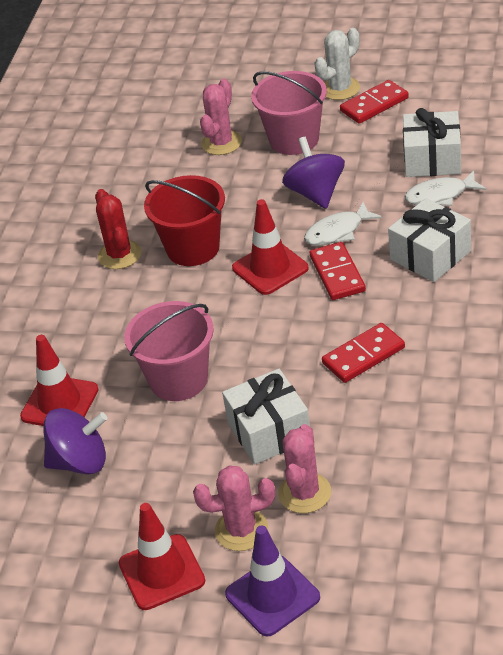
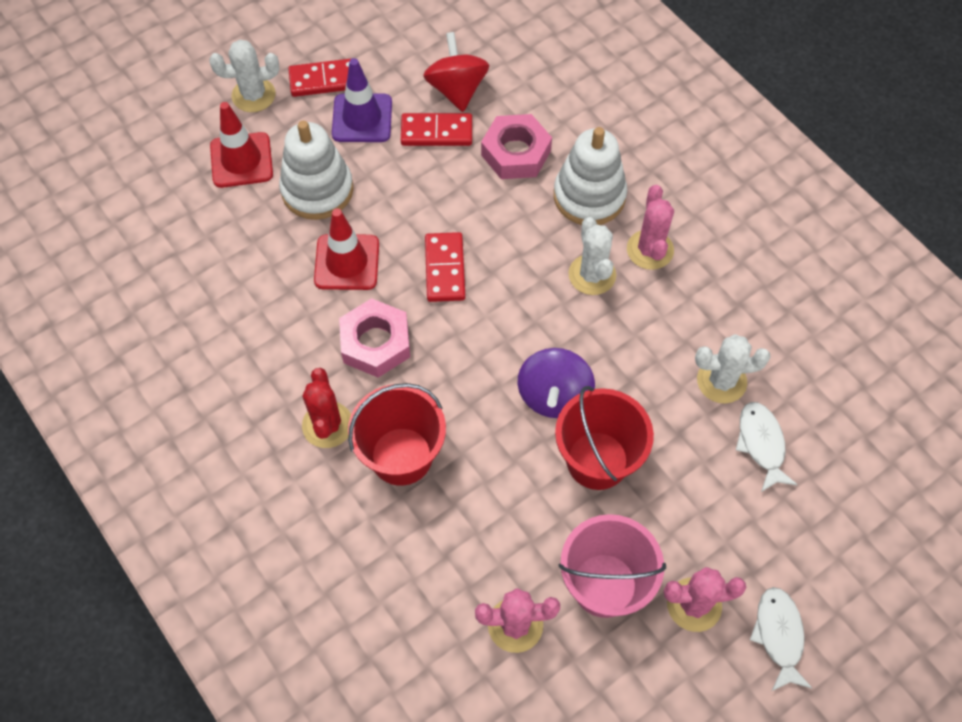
pink bucket: [124,301,214,401] [251,71,327,155] = 2 -> [559,514,666,618] = 1
pink nut: none = 0 -> [339,298,410,378] [481,114,552,179] = 2
purple spinning top: [43,408,107,475] [282,137,345,209] = 2 -> [518,348,595,418] = 1
red bucket: [144,175,225,266] = 1 -> [348,383,446,486] [555,386,654,490] = 2
red spinning top: none = 0 -> [423,32,489,112] = 1
red traffic cone: [20,335,99,426] [119,503,205,610] [232,199,309,295] = 3 -> [210,102,273,188] [314,208,379,290] = 2
white cactus: [314,28,360,100] = 1 -> [209,39,279,112] [568,217,616,295] [695,334,771,403] = 3
white gift: [222,369,310,464] [388,198,471,282] [403,108,461,177] = 3 -> none = 0
white stacking toy: none = 0 -> [279,121,354,220] [554,127,627,225] = 2

